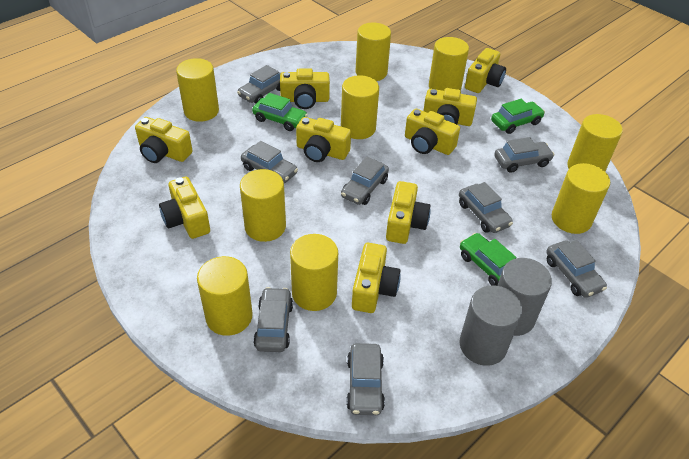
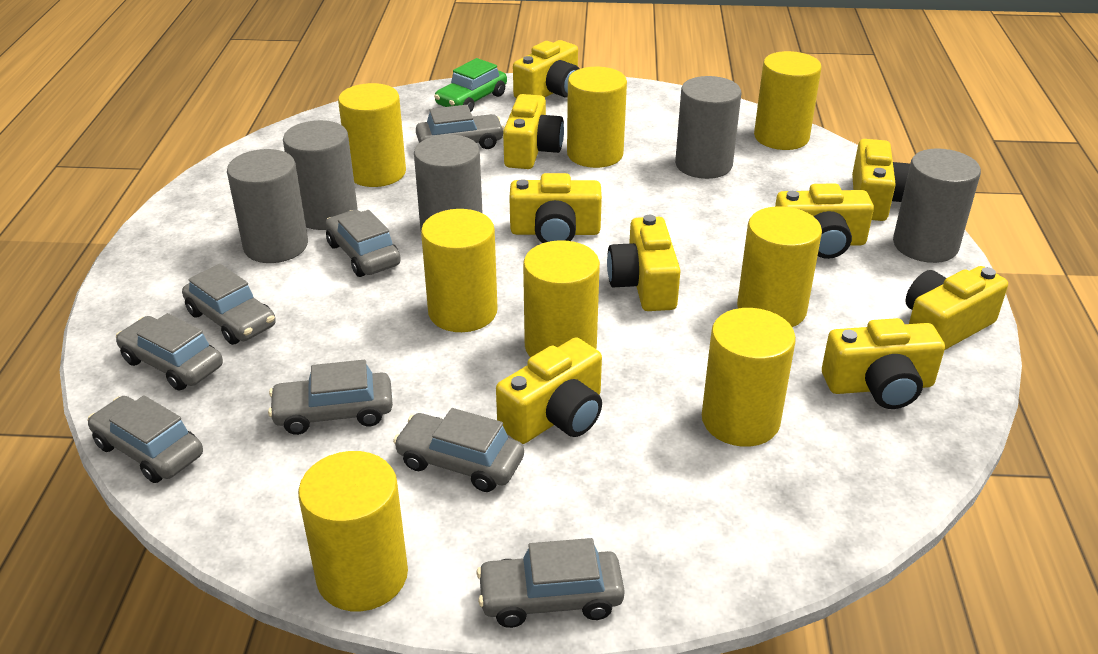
green car: [252,93,308,131] [460,233,516,286] [491,99,545,134] = 3 -> [434,58,507,112] = 1
grey cylinder: [459,285,522,366] [497,258,552,336] = 2 -> [227,149,308,263] [283,120,358,230] [414,134,483,230] [675,76,741,179] [893,148,981,263] = 5
yellow cylinder: [176,58,219,122] [197,256,253,336] [240,169,286,242] [290,234,338,311] [341,75,379,139] [356,23,391,81] [429,37,469,91] [552,163,610,234] [567,114,623,171] = 9 -> [298,451,408,611] [338,83,406,187] [421,209,498,332] [523,240,600,357] [567,67,627,168] [702,308,796,447] [737,206,822,327] [754,51,821,150] = 8

